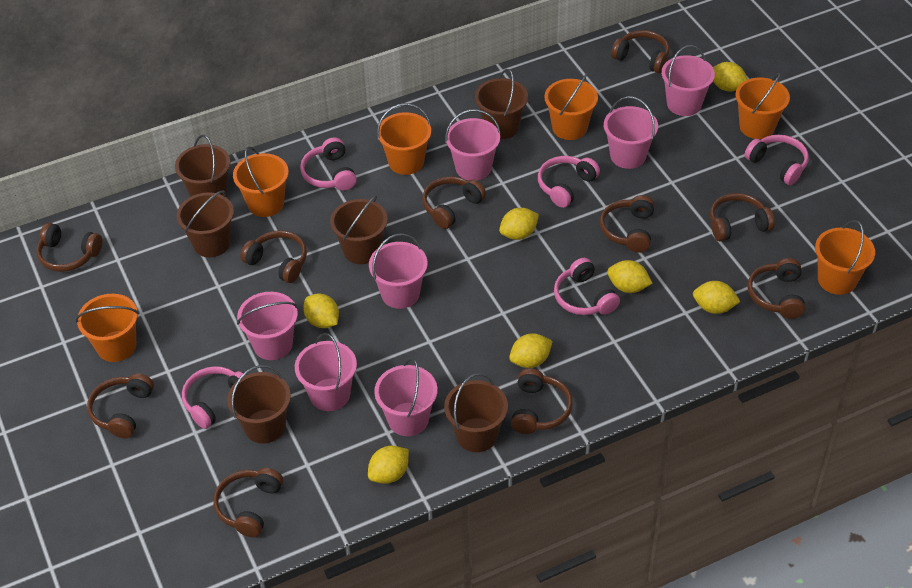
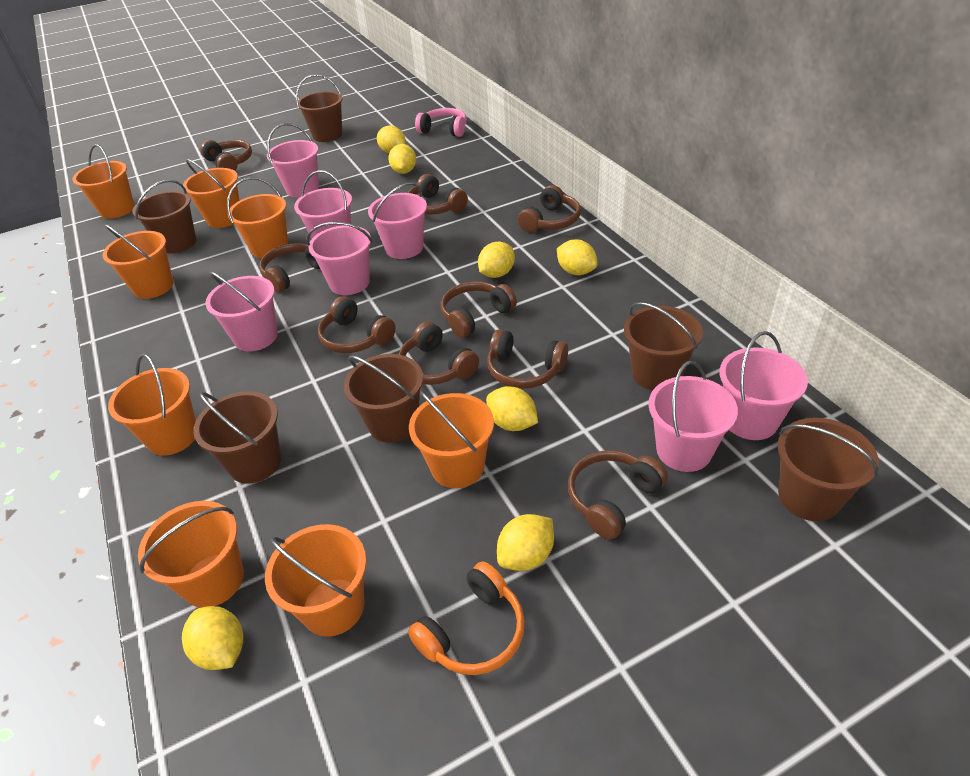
brown headphones: [36,223,103,272] [87,373,154,438] [213,468,283,537] [240,230,307,283] [422,176,486,229] [511,368,573,434] [600,195,655,252] [611,30,669,73] [710,193,775,241] [747,258,805,319] = 10 -> [200,140,252,171] [259,243,320,292] [318,296,396,353] [399,321,479,385] [408,174,468,215] [441,281,517,338] [487,329,568,389] [518,185,581,233] [568,450,668,539] = 9
orange bucket: [76,294,139,362] [233,146,289,217] [377,103,431,175] [544,73,598,140] [735,72,790,139] [815,220,875,295] = 6 -> [72,144,135,219] [102,225,173,299] [108,354,196,456] [138,501,244,608] [183,159,240,228] [227,177,288,258] [265,524,367,637] [409,391,494,488] = 8
orange headphones: none = 0 -> [408,562,525,675] = 1
pink headphones: [182,366,246,429] [300,137,357,191] [538,156,600,208] [554,258,620,315] [745,135,809,185] = 5 -> [415,108,467,137] = 1

